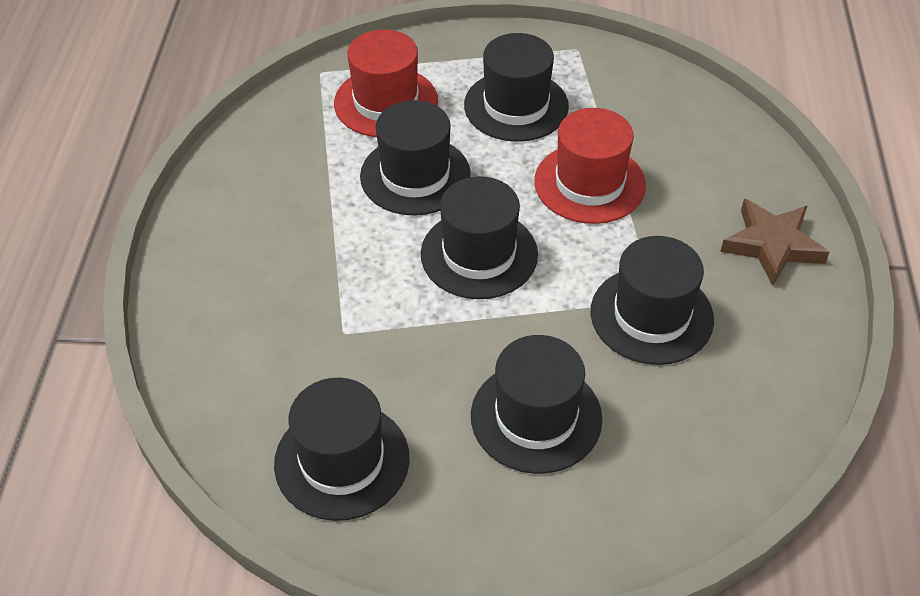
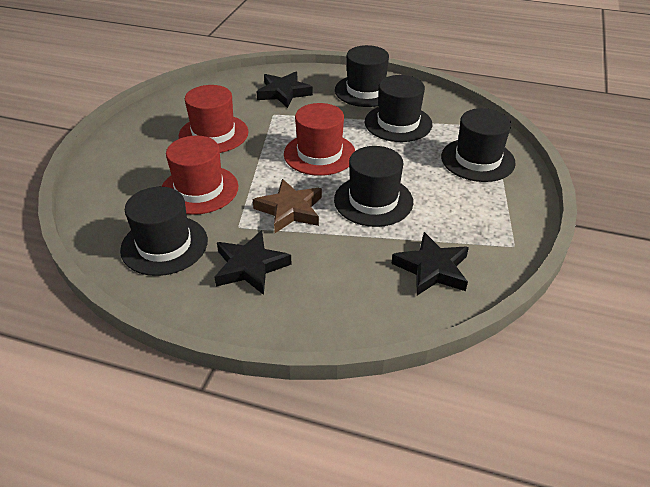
black hat: [274,378,409,521] [360,100,471,216] [420,176,538,299] [464,33,569,142] [471,335,602,474] [590,236,714,365] = 6 -> [120,187,208,276] [334,146,413,227] [335,45,389,107] [365,75,432,142] [441,108,516,182] = 5
black star: none = 0 -> [214,230,292,295] [256,72,313,108] [391,232,469,296] = 3
red hat: [334,29,438,137] [534,108,646,224] = 2 -> [161,136,238,215] [179,85,248,153] [284,103,355,176] = 3

